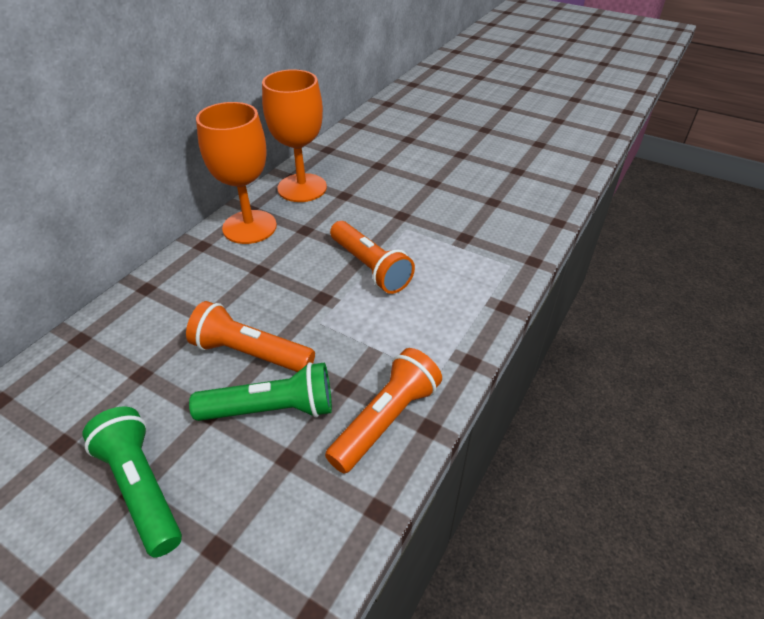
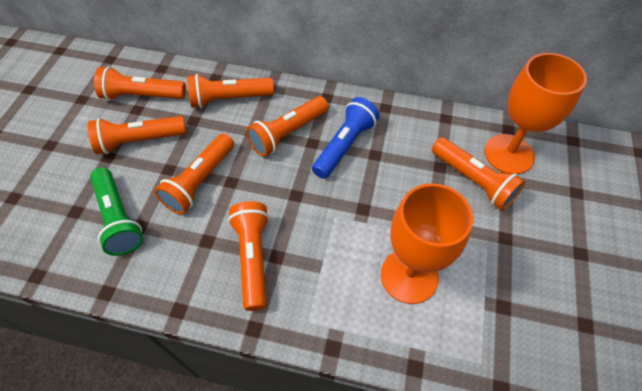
blue flashlight: none = 0 -> [312,97,380,179] = 1
green flashlight: [83,407,182,558] [189,362,332,421] = 2 -> [90,168,143,256] = 1
orange flashlight: [186,301,315,372] [325,348,442,474] [330,221,415,294] = 3 -> [87,116,186,154] [94,66,186,101] [155,134,234,214] [187,74,274,108] [228,201,269,311] [246,96,328,157] [432,137,525,211] = 7

